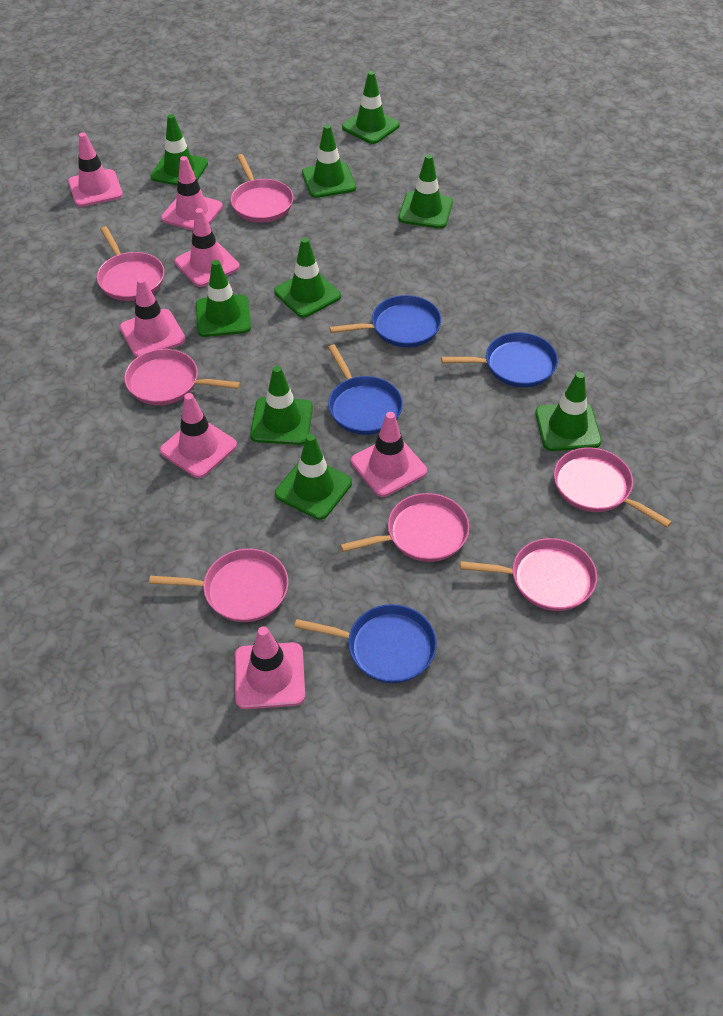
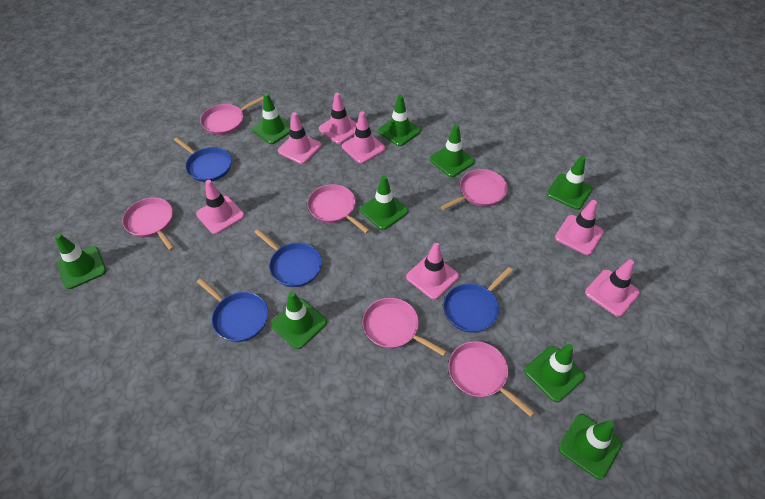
pink pan: [97,227,164,301] [124,349,241,405] [149,548,288,622] [231,154,294,223] [340,493,469,562] [460,538,597,611] [554,447,672,528] = 7 -> [122,198,175,251] [200,96,264,135] [307,184,370,233] [362,298,447,356] [441,169,508,210] [448,341,535,417] = 6

